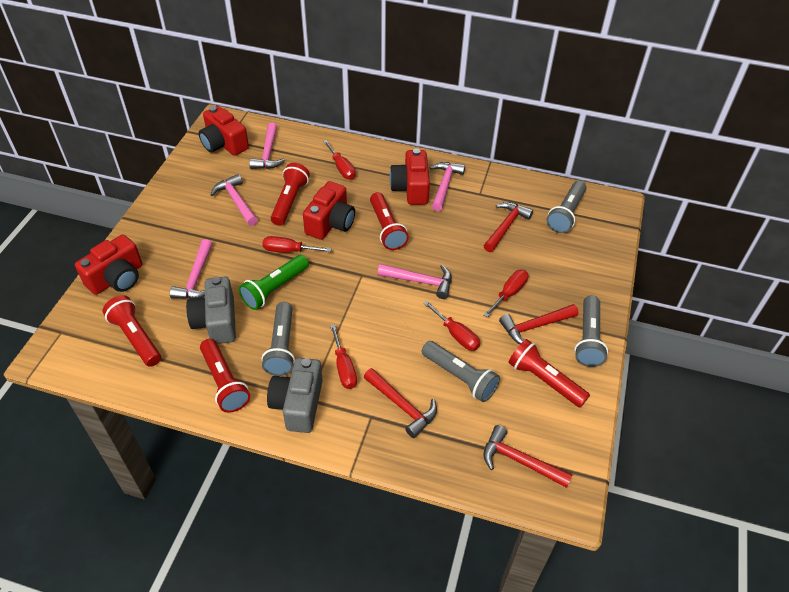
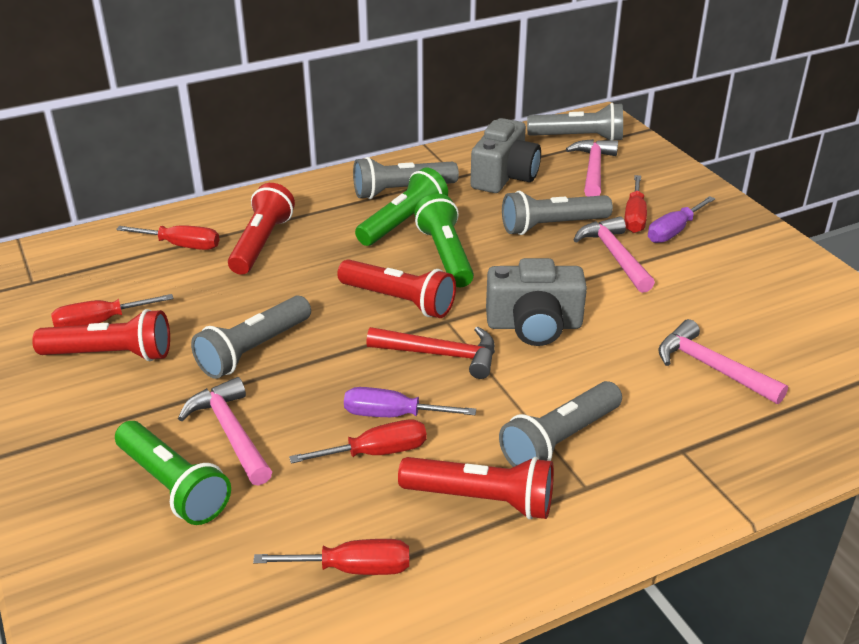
green flashlight: [239,255,309,310] = 1 -> [115,421,231,525] [355,168,448,246] [414,193,474,287] = 3
grey flashlight: [262,302,295,376] [422,341,500,402] [546,181,587,233] [574,295,608,367] = 4 -> [191,296,311,379] [353,157,459,199] [499,381,622,467] [502,191,613,235] [527,103,623,140] = 5
pink hammer: [170,239,212,299] [210,174,258,226] [249,122,285,169] [377,264,452,299] [430,162,465,211] = 5 -> [178,377,272,486] [566,139,618,197] [574,216,655,293] [658,319,788,404] = 4
purple screwdriver: none = 0 -> [344,387,476,417] [648,196,715,243] = 2
red camera: [75,234,142,295] [199,106,249,156] [303,181,355,240] [389,148,430,205] = 4 -> none = 0
red flashlight: [102,295,161,367] [200,339,250,413] [271,163,310,226] [370,192,409,250] [509,339,590,408] = 5 -> [32,309,170,361] [228,183,295,275] [337,259,456,318] [398,457,554,519] = 4
red hammer: [364,368,437,438] [483,202,533,252] [484,425,573,488] [499,304,578,344] = 4 -> [366,327,495,379] = 1

